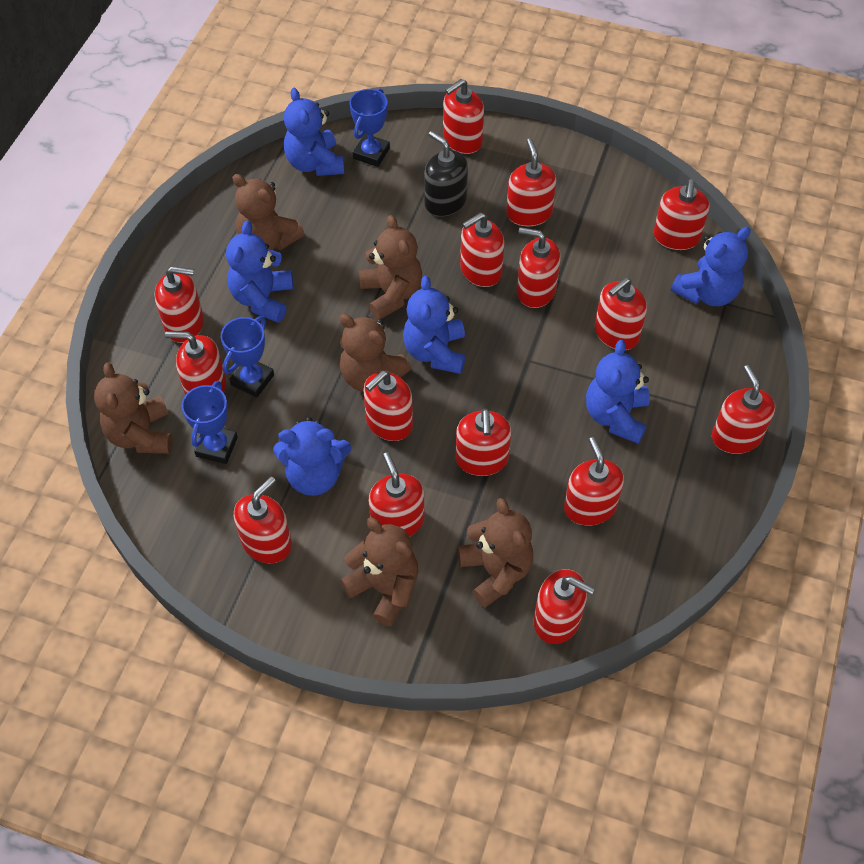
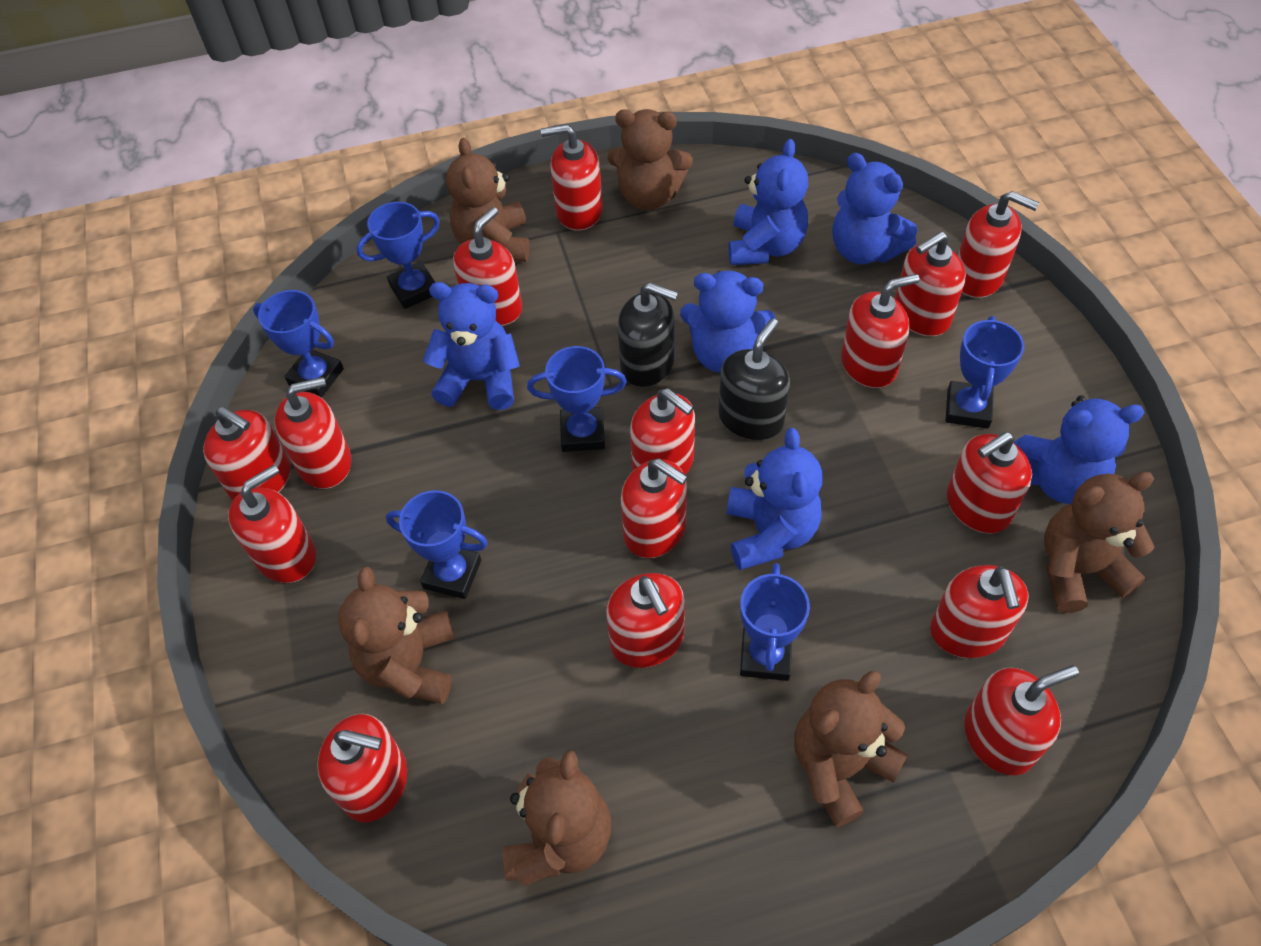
black soap dispenser: [424,131,468,217] = 1 -> [617,282,678,388] [718,318,790,441] = 2
blue trophy: [182,381,238,464] [221,316,274,398] [349,88,390,167] = 3 -> [253,290,344,398] [356,202,440,309] [386,490,488,599] [527,346,627,452] [740,563,810,681] [945,316,1024,429] = 6

